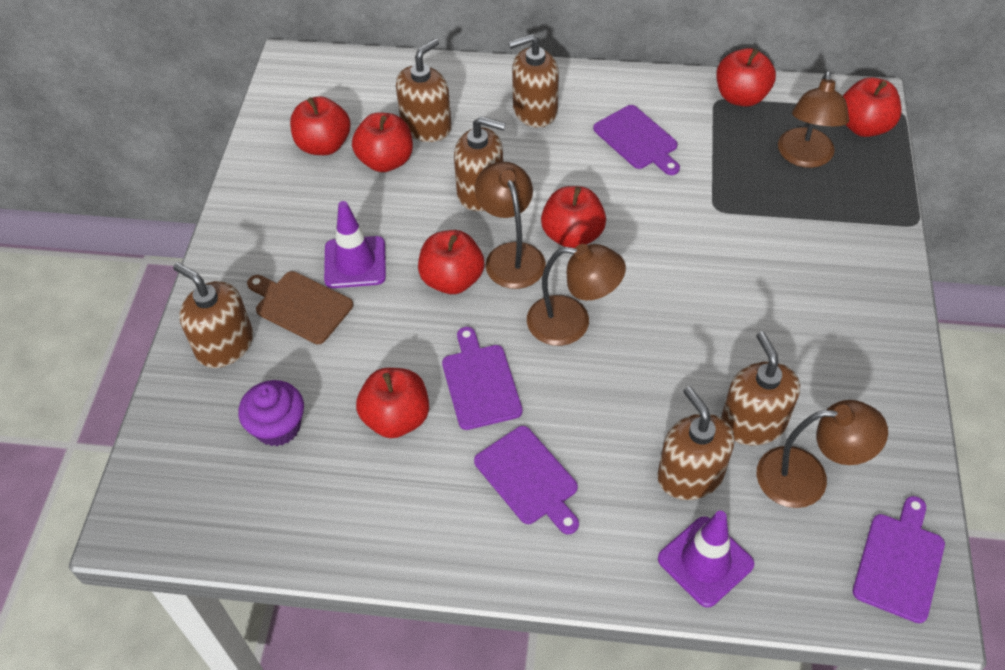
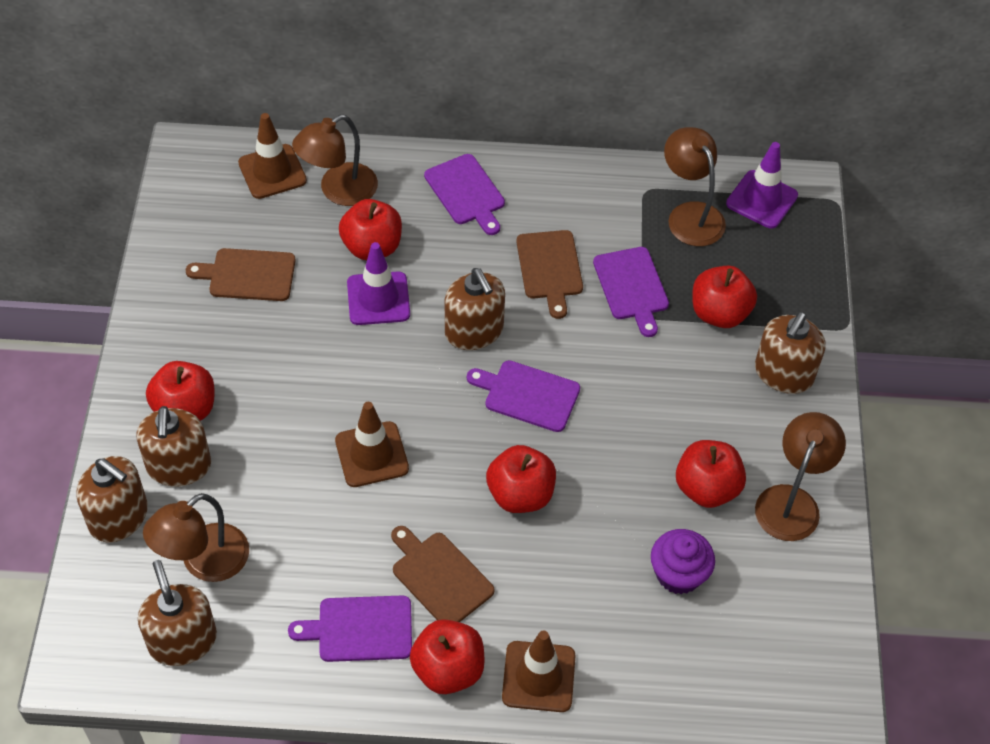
brown cutting board: [247,271,353,344] = 1 -> [186,248,296,301] [391,526,494,622] [516,230,583,319] = 3
brown soap dispenser: [173,262,253,368] [396,38,452,142] [454,116,506,211] [508,34,559,128] [657,386,735,500] [721,332,800,445] = 6 -> [76,456,148,543] [136,406,211,487] [138,560,217,666] [445,268,505,350] [755,312,825,394] = 5
brown traffic cone: none = 0 -> [238,113,307,199] [335,402,409,487] [502,631,576,712] = 3
red apple: [290,96,351,155] [352,113,413,172] [356,368,429,438] [418,230,484,294] [541,186,606,248] [716,48,776,107] [843,77,902,137] = 7 -> [146,361,214,421] [339,199,402,260] [410,619,485,694] [486,445,556,513] [676,440,746,508] [692,266,757,328] = 6

